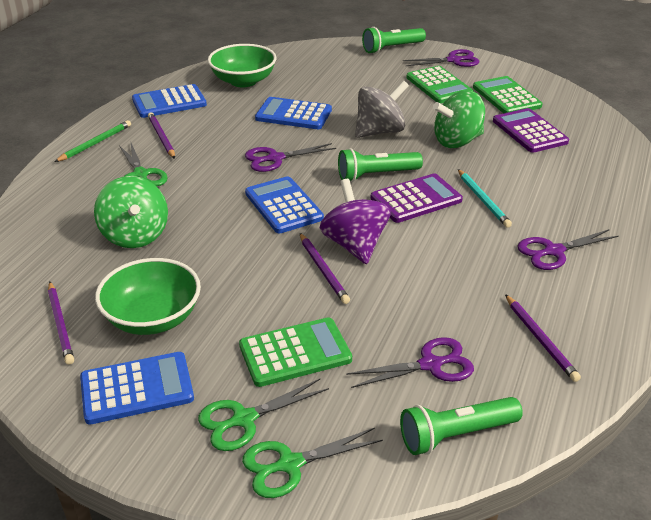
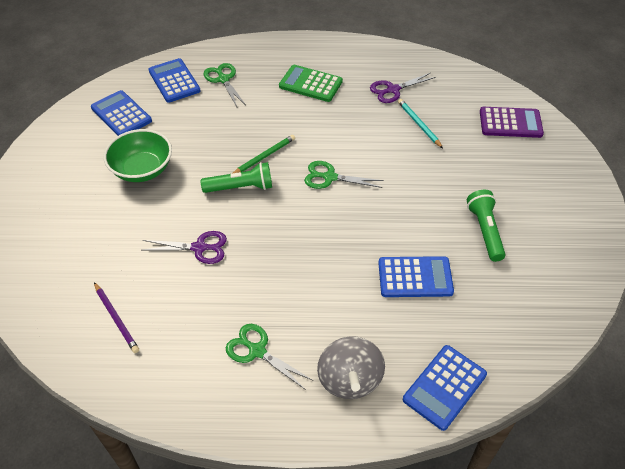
green bowl: [95,258,201,335] [208,44,276,87] = 2 -> [103,129,172,182] = 1
green calculator: [239,317,352,387] [406,66,474,103] [473,76,542,113] = 3 -> [279,65,343,102] = 1
green flashlight: [338,148,423,182] [362,27,426,54] [400,397,523,455] = 3 -> [201,162,272,193] [467,190,506,262] = 2
green spinning top: [94,176,168,248] [433,90,485,148] = 2 -> none = 0
purple calculator: [371,173,463,223] [493,108,569,153] = 2 -> [480,107,544,138] = 1
purple pencil: [48,282,74,365] [148,112,175,159] [300,233,350,304] [505,294,581,382] = 4 -> [94,282,139,353] = 1
purple scissors: [245,143,336,172] [346,337,474,388] [403,49,479,67] [517,229,619,270] = 4 -> [142,231,227,264] [370,73,436,103] = 2
purple spinning top: [319,179,391,264] = 1 -> none = 0

